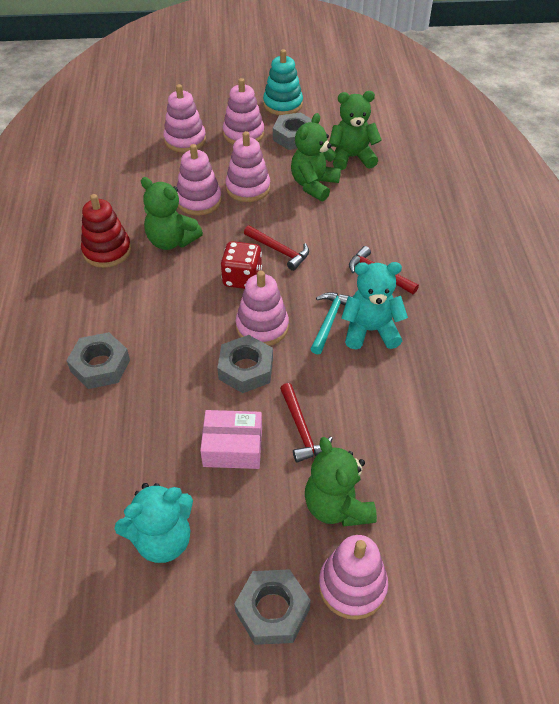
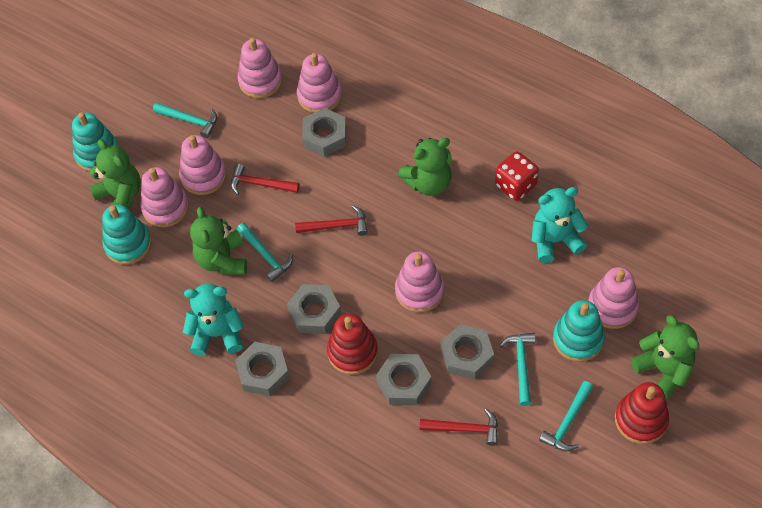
grey nut: [66,332,130,389] [217,335,273,393] [234,569,311,645] [273,112,312,150] = 4 -> [235,342,290,396] [287,284,341,334] [302,108,346,157] [376,354,432,405] [441,324,494,379] = 5
pink box: [200,410,262,469] = 1 -> none = 0
red stacking toy: [81,194,131,268] = 1 -> [327,314,378,375] [615,382,669,444] = 2
turquoise hammer: [311,292,353,354] = 1 -> [153,102,217,138] [237,223,293,282] [499,333,536,406] [539,381,593,451] = 4
turquoise stacking toy: [263,49,303,115] = 1 -> [72,112,119,172] [102,205,152,265] [553,300,605,362] = 3

